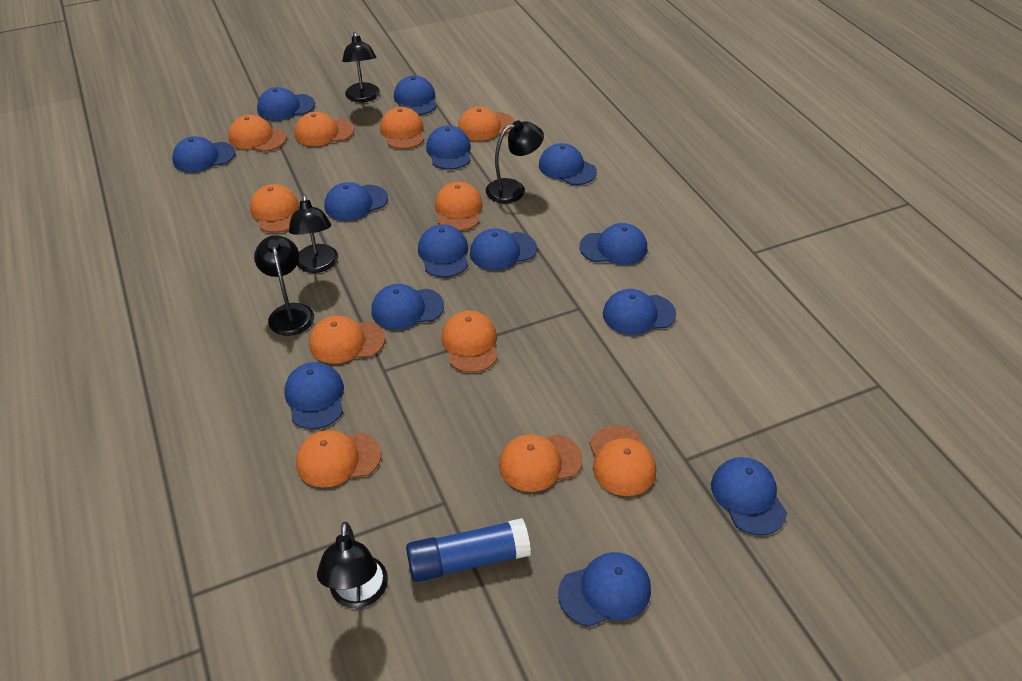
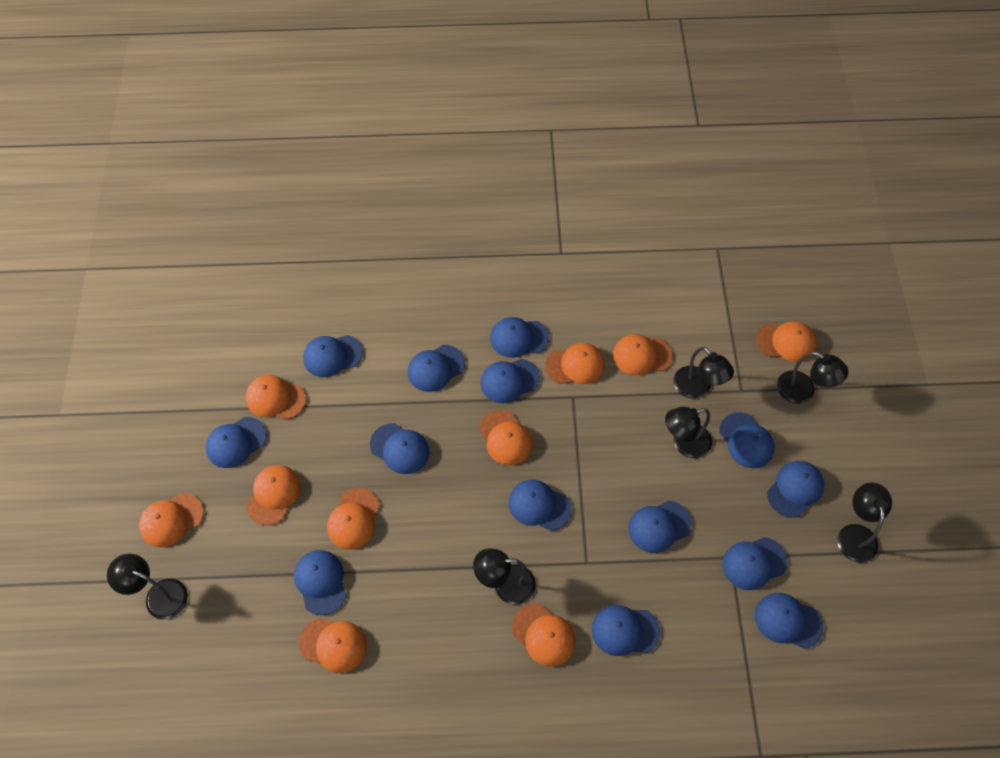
black lamp: [254,235,314,336] [289,194,338,273] [317,522,388,608] [342,32,380,102] [486,120,544,203] = 5 -> [107,554,188,619] [473,548,536,605] [665,407,712,458] [674,347,734,399] [777,352,848,404] [837,483,892,563] = 6
blue glue stick: [406,518,531,582] = 1 -> none = 0
orange cap: [228,115,287,152] [250,184,299,233] [295,112,354,146] [296,430,381,487] [309,316,385,364] [380,107,425,149] [435,182,483,231] [442,311,498,373] [458,107,515,141] [499,434,583,492] [589,425,656,496] = 11 -> [139,493,204,547] [246,375,306,420] [246,465,301,525] [299,618,367,673] [327,488,380,550] [479,410,533,465] [512,604,576,667] [545,343,605,384] [613,334,673,375] [756,321,816,362] = 10

